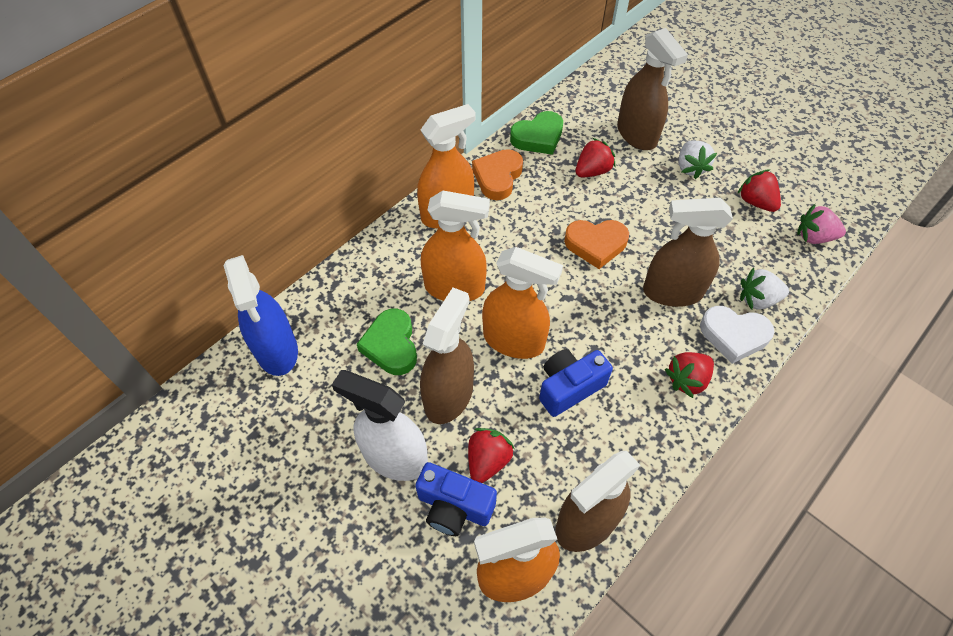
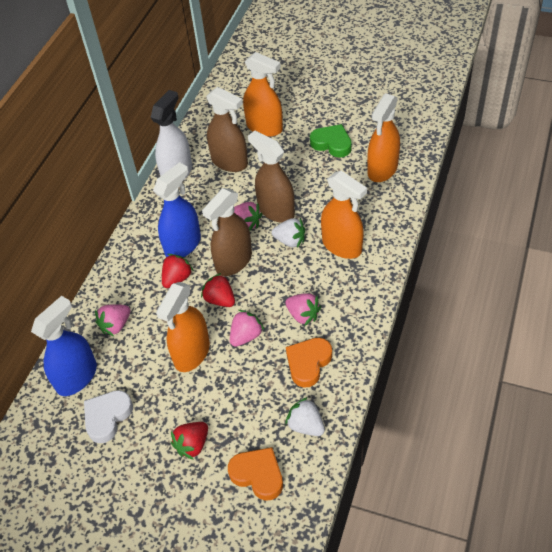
blue camera: [415,462,497,536] [539,349,613,417] = 2 -> none = 0
blue spray bottle: [224,255,298,376] = 1 -> [31,296,97,396] [153,162,201,257] = 2
brown spray bottle: [420,287,474,424] [555,451,641,552] [617,28,688,150] [643,198,733,307] = 4 -> [202,188,252,276] [206,87,248,172] [248,130,295,223] = 3
green heart: [357,309,417,375] [510,111,563,155] = 2 -> [310,124,352,158] = 1
pink strawberry: [797,204,846,244] = 1 -> [95,304,131,336] [230,310,264,347] [234,202,262,231] [285,293,321,326] = 4
red strawberry: [468,428,514,483] [576,138,615,178] [665,352,714,398] [737,169,781,212] = 4 -> [162,254,194,288] [171,422,208,460] [201,273,235,307] = 3

